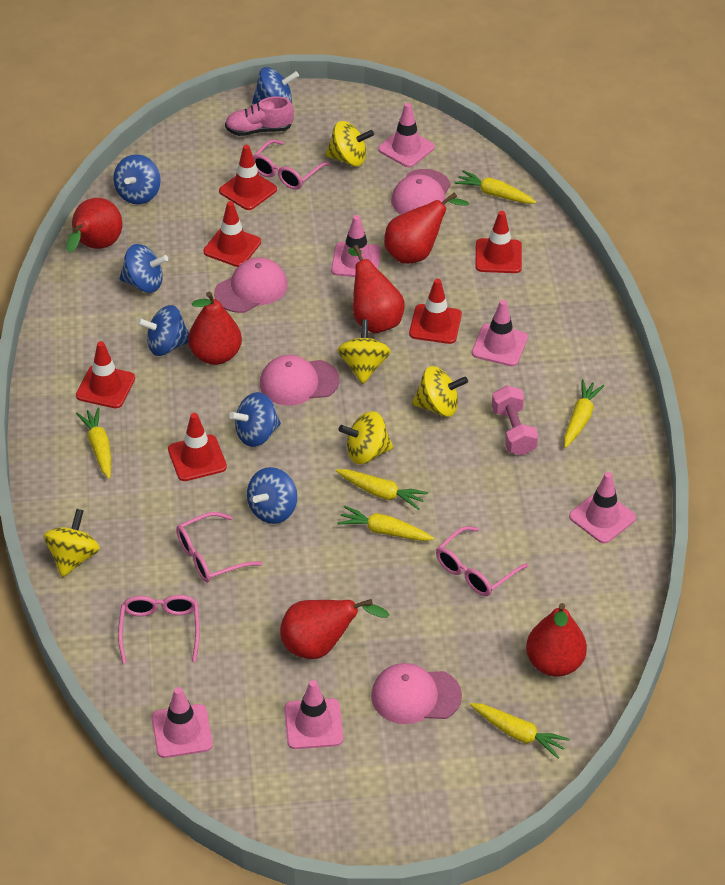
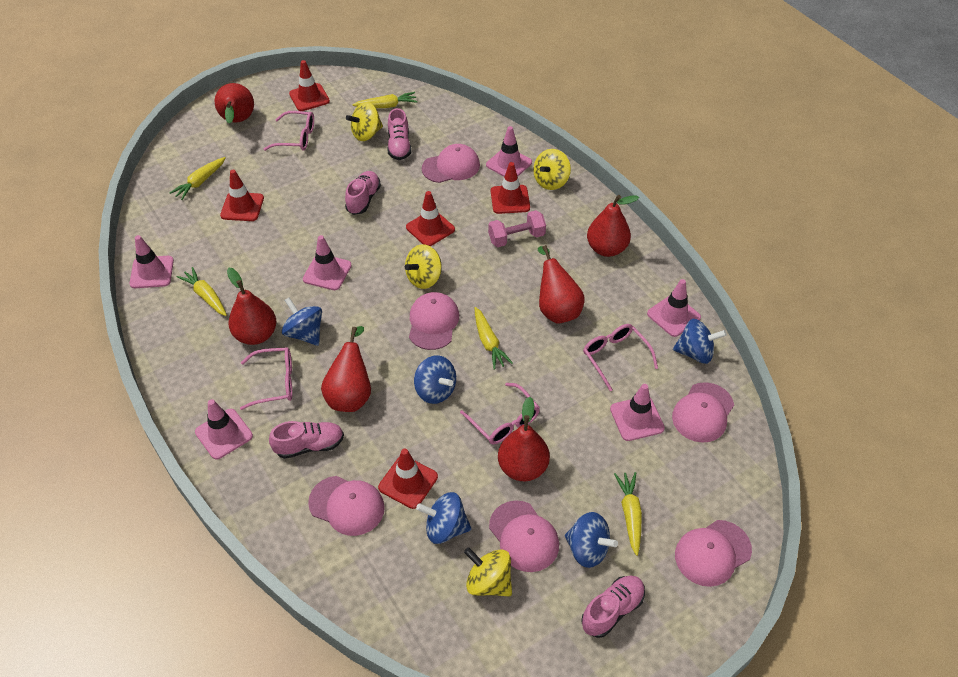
blue spinning top: [113,154,161,204] [119,244,168,293] [137,305,189,356] [229,392,281,447] [247,467,297,524] [252,67,299,104] = 6 -> [282,297,322,346] [414,355,456,404] [416,492,471,544] [565,512,618,568] [673,319,727,364] = 5
pink cap: [214,258,287,313] [260,355,339,406] [371,663,462,724] [391,169,451,215] = 4 -> [308,476,385,536] [409,292,459,350] [422,144,480,183] [489,500,559,572] [672,382,734,443] [675,520,752,587] = 6
pink shoe: [225,96,294,136] = 1 -> [269,421,344,459] [345,171,381,215] [388,108,412,160] [581,576,645,638] = 4
red traffic cone: [76,341,135,408] [168,413,227,481] [203,201,261,267] [219,145,277,210] [409,279,462,344] [475,211,522,273] = 6 -> [220,170,264,221] [289,60,330,111] [378,449,438,509] [406,191,455,246] [491,162,530,214] = 5
yellow carrot: [76,407,111,479] [336,469,428,510] [337,506,434,541] [455,170,536,204] [470,703,570,759] [564,379,604,448] = 6 -> [170,157,226,200] [177,267,227,316] [352,92,417,108] [475,307,513,370] [614,472,642,556] = 5
yellow spinning top: [43,509,100,578] [325,121,374,166] [337,320,391,384] [339,411,393,464] [412,366,468,417] = 5 -> [346,102,383,141] [405,244,442,289] [464,547,512,597] [533,149,571,190] = 4

